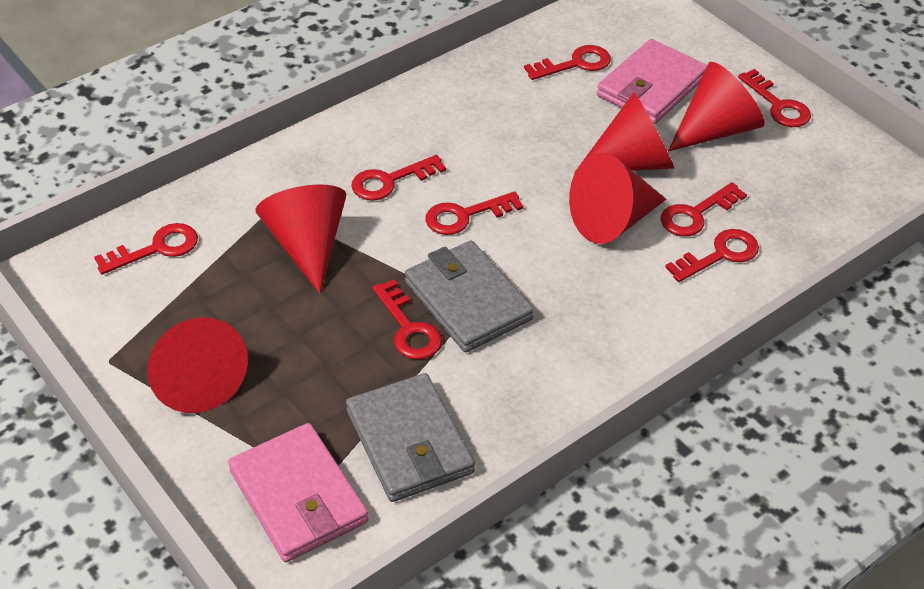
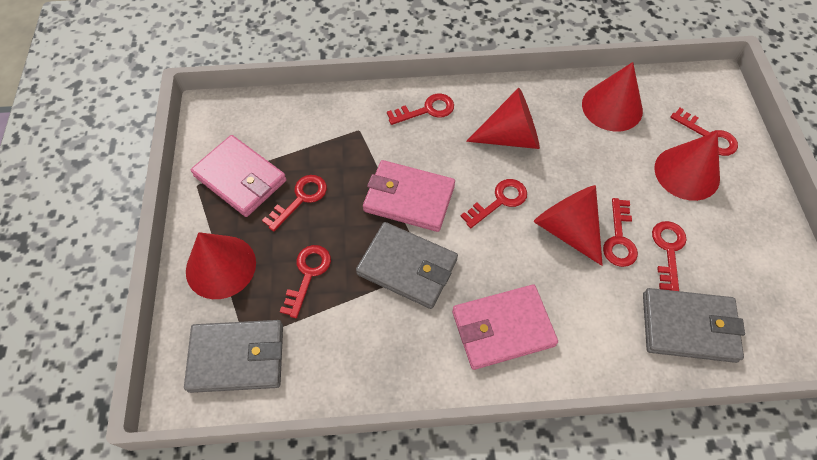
grey wallet: [346,373,475,502] [405,241,534,352] = 2 -> [184,320,283,393] [356,222,458,309] [643,288,745,363] = 3
pink wallet: [228,423,368,562] [597,39,707,124] = 2 -> [191,135,287,217] [363,160,455,232] [452,284,558,370] = 3
red key: [94,223,198,275] [352,155,446,201] [372,279,442,360] [425,192,524,235] [524,45,611,80] [661,182,747,236] [665,229,759,282] [738,69,811,127] = 8 -> [262,175,327,232] [279,245,331,318] [387,93,454,125] [460,179,527,228] [603,198,638,267] [652,221,686,291] [670,108,738,156] = 7

